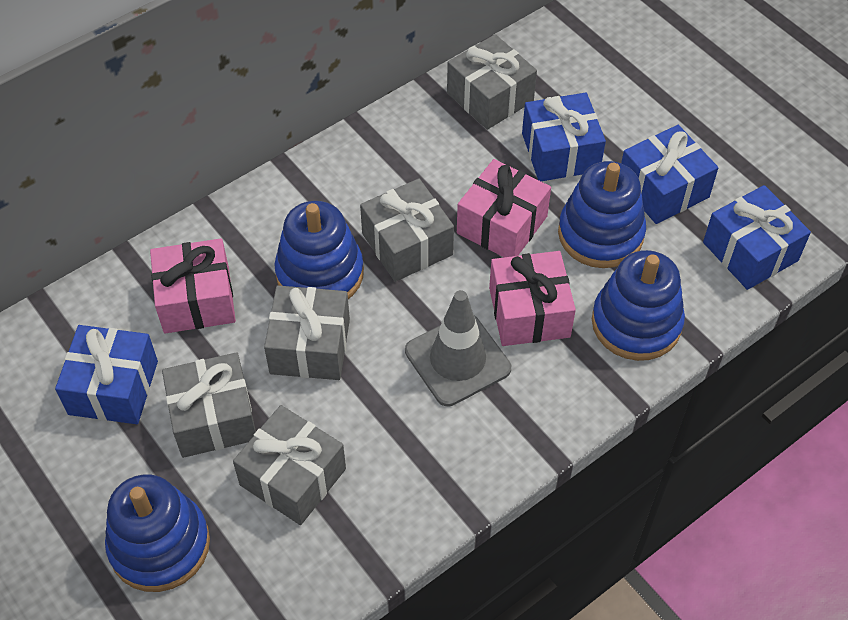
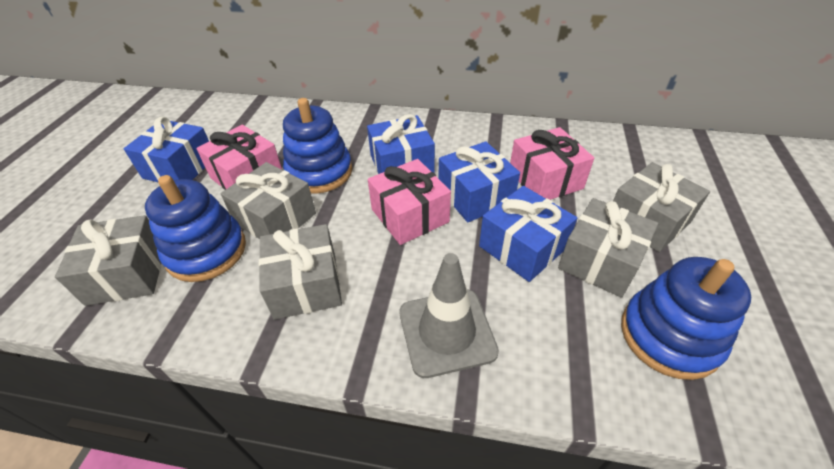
blue stacking toy: [105,474,210,592] [274,201,364,299] [558,161,646,268] [592,250,685,361] = 4 -> [145,175,246,282] [283,98,352,194] [621,257,751,380] = 3

